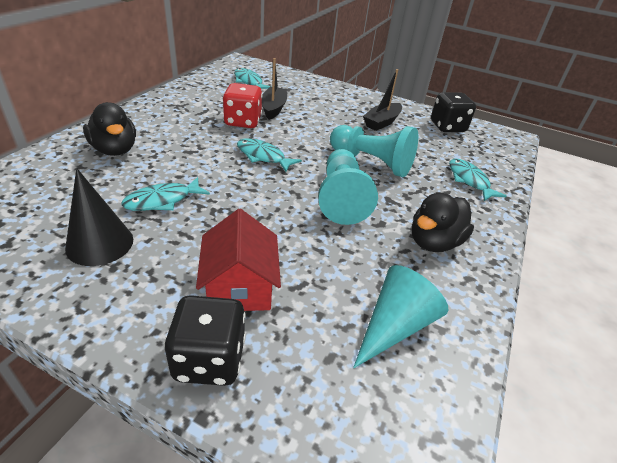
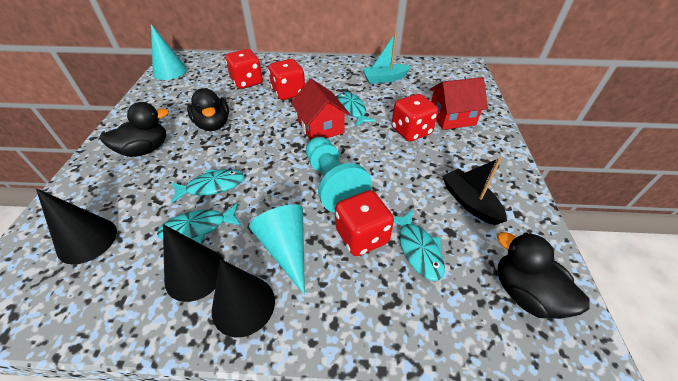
black boat: [262,58,287,120] [363,69,402,131] = 2 -> [442,158,507,225] = 1
black cone: [65,168,133,266] = 1 -> [36,188,117,264] [163,224,223,302] [212,259,275,337] = 3
black dice: [164,295,246,386] [431,92,476,132] = 2 -> none = 0
black duck: [83,102,136,156] [412,193,474,252] = 2 -> [100,102,169,157] [187,88,229,131] [497,232,589,319] = 3
red dice: [222,83,263,128] = 1 -> [225,49,263,89] [268,59,305,100] [335,190,394,256] [392,94,438,142] = 4
red house: [196,209,281,311] = 1 -> [291,79,350,140] [430,77,488,130] = 2
turquoise boat: none = 0 -> [362,33,411,84] = 1
turquoise cone: [353,265,449,368] = 1 -> [151,24,187,80] [249,204,305,295] = 2
turquoise pawn: [318,149,378,225] [330,125,418,177] = 2 -> [306,137,372,213] = 1

